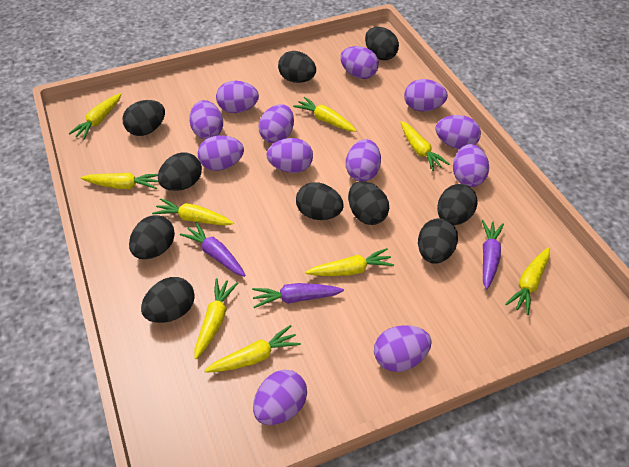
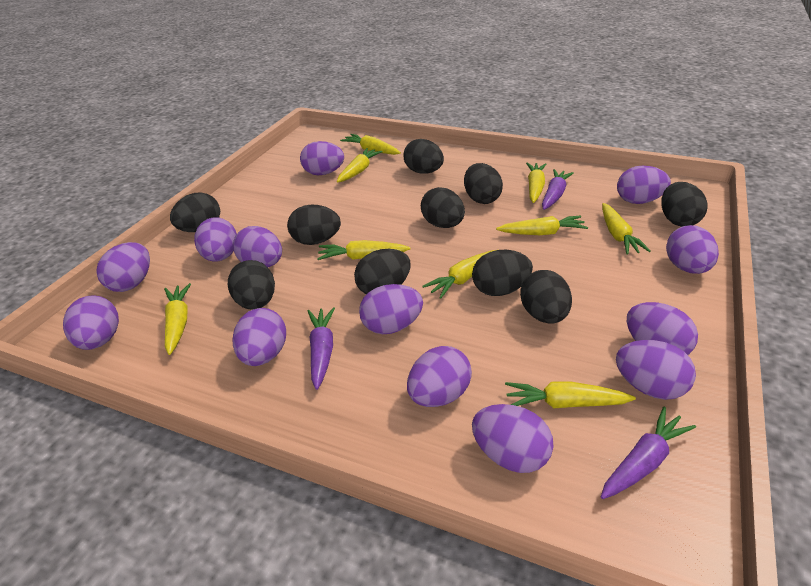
purple egg: [189,100,223,139] [197,135,244,171] [216,81,259,113] [253,370,307,425] [258,104,294,143] [266,138,313,173] [340,46,379,79] [346,139,381,181] [374,325,432,372] [404,79,448,112] [435,115,481,150] [453,144,489,187] = 12 -> [63,295,119,350] [96,242,150,292] [194,218,237,262] [233,226,282,267] [233,308,286,366] [300,141,344,175] [359,284,423,334] [407,346,472,407] [472,404,553,473] [616,340,696,400] [617,166,671,204] [627,302,698,355] [666,225,719,274] = 13

